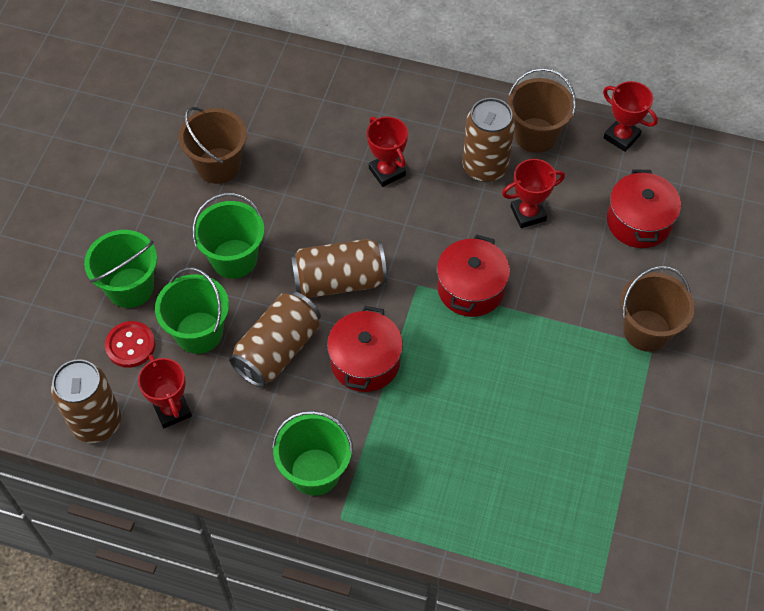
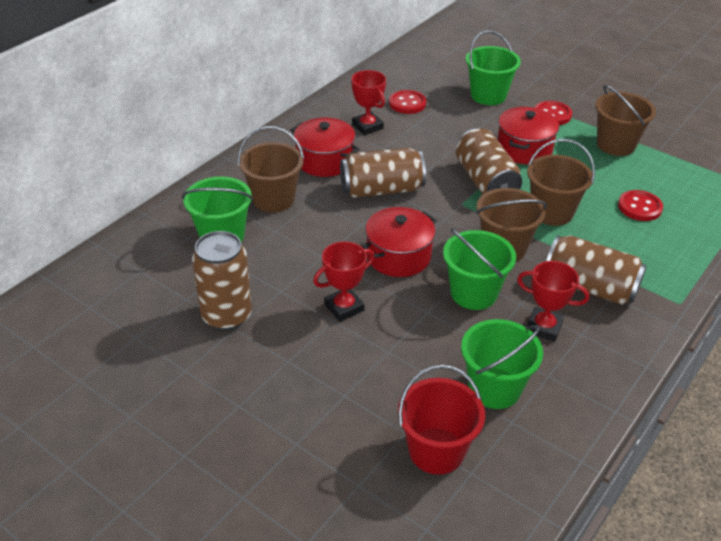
brown bucket: [179,107,247,184] [508,68,576,153] [620,266,695,352] = 3 -> [238,126,304,212] [476,188,547,261] [527,139,595,226] [595,85,656,156] = 4
red bucket: none = 0 -> [398,365,485,475] = 1
red button: [105,321,156,368] = 1 -> [389,90,426,114] [535,101,572,125] [618,190,663,221] = 3
red trophy: [138,355,192,428] [367,117,408,187] [502,159,565,228] [603,81,658,152] = 4 -> [313,241,374,322] [351,70,386,135] [517,261,589,342] = 3

